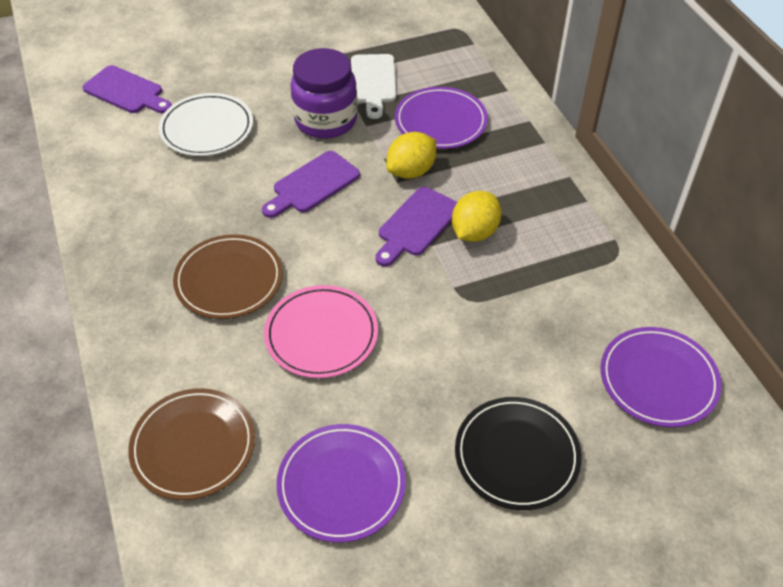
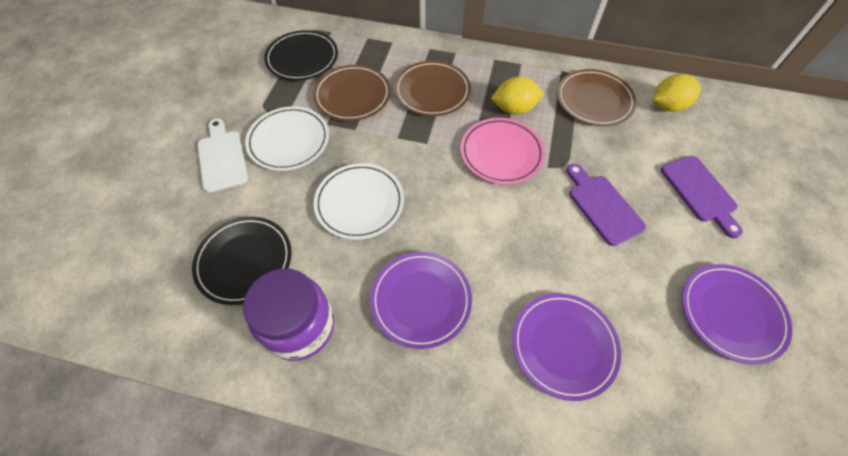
black plate: [455,397,582,510] = 1 -> [192,217,292,305] [264,30,338,81] = 2
brown plate: [128,388,255,500] [173,234,283,319] = 2 -> [313,65,391,121] [394,61,471,116] [557,69,636,126] = 3
purple cutting board: [82,65,172,114] [262,151,360,218] [375,187,457,266] = 3 -> [567,164,646,246] [661,156,743,238] = 2
white plate: [159,93,253,156] = 1 -> [245,106,329,171] [314,163,404,240] = 2

